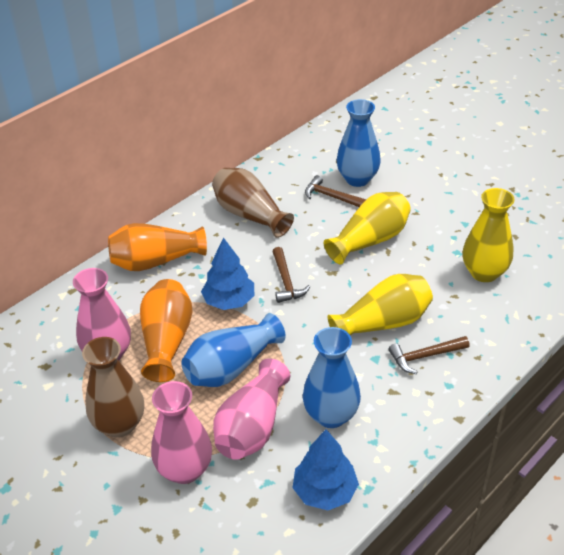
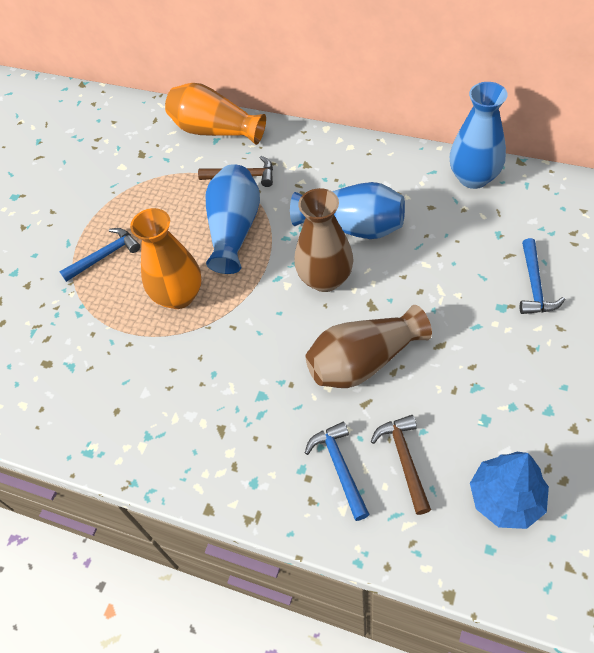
blue hammer: none = 0 -> [59,228,140,282] [305,422,369,521] [520,238,565,314] = 3
blue tree: [201,237,254,310] [292,429,359,510] = 2 -> [470,452,549,529] = 1
brown hammer: [272,247,310,303] [305,175,367,207] [389,336,469,374] = 3 -> [198,156,273,187] [371,415,431,515] = 2
pink vase: [73,268,131,360] [151,381,212,484] [213,358,290,460] = 3 -> none = 0
yellow vase: [324,192,411,264] [328,274,433,336] [463,188,515,282] = 3 -> none = 0

